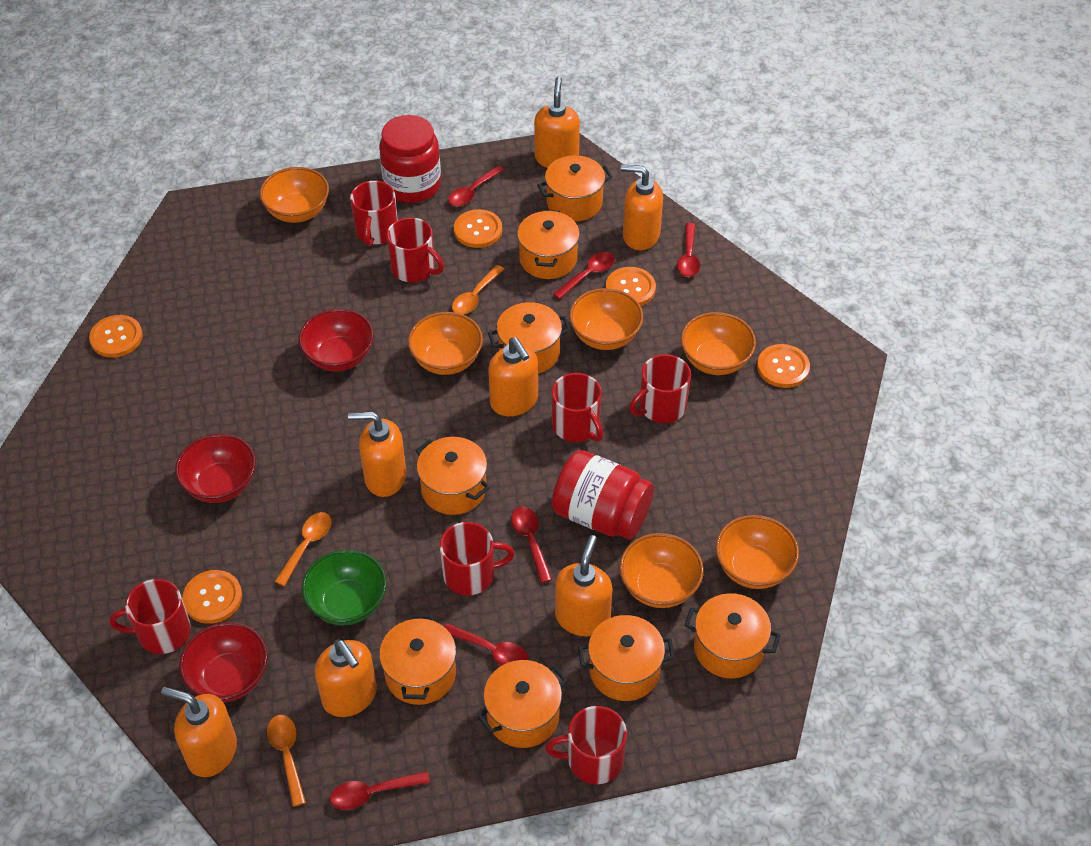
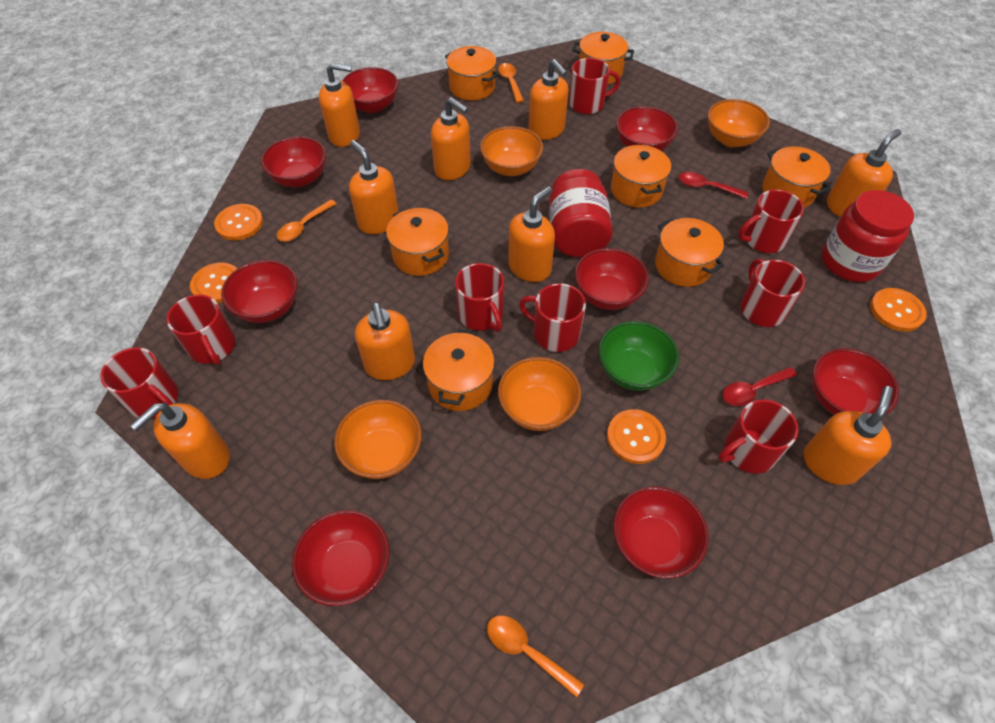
orange bowl: [260,167,329,223] [408,312,483,375] [569,288,643,350] [619,533,704,608] [681,312,756,375] [716,515,799,589] = 6 -> [334,400,422,479] [480,126,543,176] [498,357,581,431] [708,99,770,147] = 4
orange button: [89,315,143,358] [182,570,242,624] [454,209,502,248] [606,267,656,306] [757,344,810,388] = 5 -> [190,262,237,304] [214,204,263,241] [607,409,666,464] [870,288,927,332] = 4
orange pot: [379,614,456,705] [415,437,490,515] [477,660,568,748] [488,302,571,374] [517,210,580,279] [537,155,612,221] [578,615,675,701] [685,593,781,678] = 8 -> [386,208,449,276] [423,329,495,411] [445,46,499,100] [572,32,634,84] [611,145,671,208] [655,218,724,287] [762,146,831,208] = 7
orange soap dispenser: [161,687,237,777] [315,639,377,717] [348,412,406,497] [488,337,538,416] [534,76,580,168] [555,535,613,636] [621,164,663,250] = 7 -> [130,403,230,479] [319,62,360,147] [349,140,399,234] [355,303,415,380] [431,97,471,180] [508,186,555,282] [528,59,569,140] [804,386,893,485] [827,129,901,217] = 9
red bowl: [175,434,256,503] [179,622,268,702] [299,309,374,372] = 3 -> [221,260,298,323] [261,136,326,187] [292,510,390,606] [342,67,399,113] [575,248,649,310] [613,486,709,579] [616,106,678,151] [812,348,899,415] = 8
red mug: [110,579,191,654] [350,181,398,246] [387,217,444,282] [440,522,515,595] [545,706,627,784] [552,373,604,442] [629,354,691,423] = 7 -> [101,347,178,418] [167,295,235,365] [455,263,504,332] [519,283,586,352] [569,58,620,114] [718,399,799,474] [738,190,804,253] [740,259,805,327] = 8
red spoon: [330,771,430,810] [444,623,529,665] [448,165,504,207] [511,506,552,583] [553,252,615,299] [677,223,700,277] = 6 -> [679,172,749,199] [723,367,797,406] = 2

